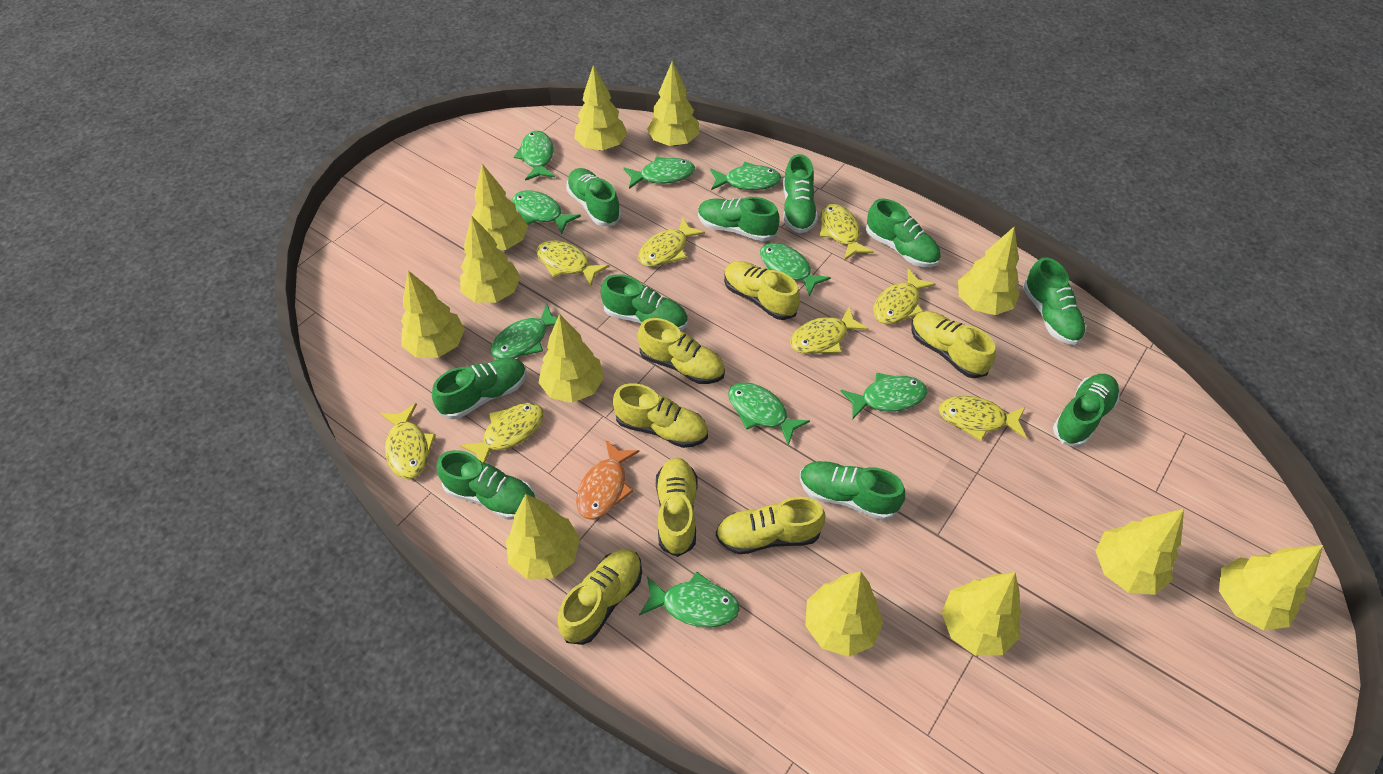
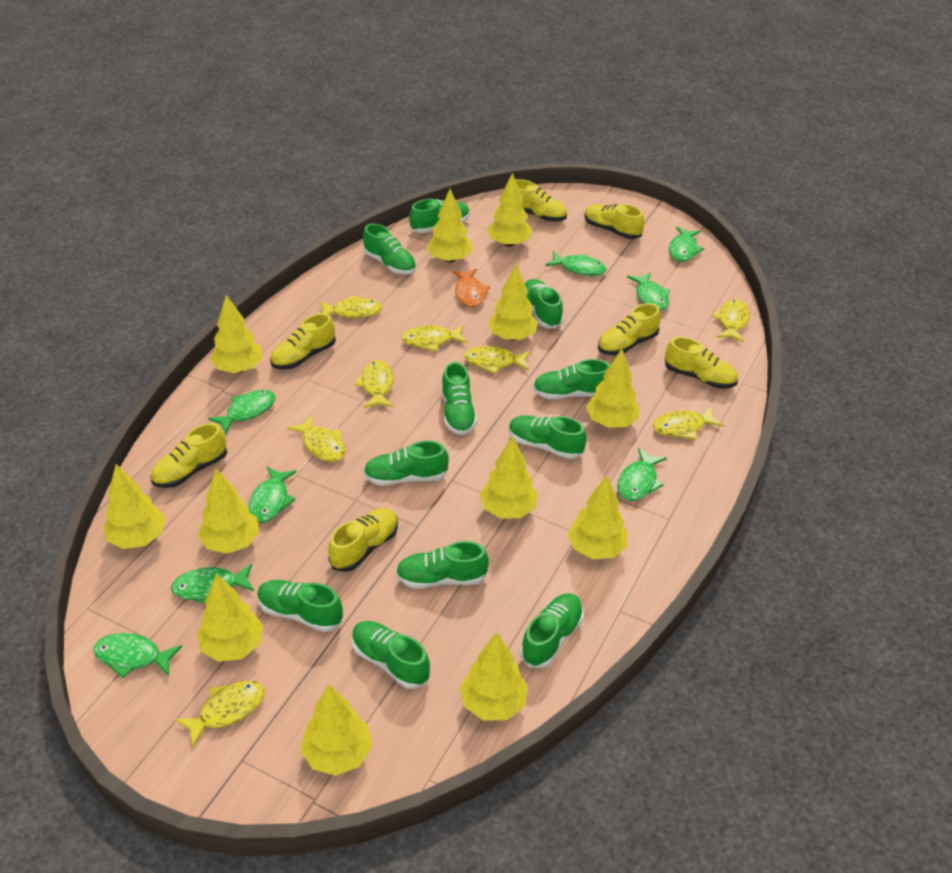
green fish: [491,304,557,359] [512,190,581,235] [514,131,555,181] [624,156,695,189] [639,572,740,627] [710,162,781,190] [728,382,810,446] [760,243,831,296] [840,373,927,420] = 9 -> [93,633,182,678] [171,564,254,603] [208,389,275,434] [248,466,297,523] [545,251,607,276] [618,448,667,501] [627,272,670,311] [669,227,704,262] = 8
green shoe: [432,358,527,419] [436,450,536,520] [566,168,621,226] [601,274,688,331] [698,197,780,241] [783,154,818,233] [800,461,905,520] [866,198,941,267] [1023,257,1086,345] [1053,374,1120,447] = 10 -> [257,580,343,632] [352,621,431,689] [363,224,416,274] [363,441,449,486] [396,541,489,588] [409,199,470,233] [441,362,477,435] [509,415,587,459] [520,593,584,668] [525,279,563,329] [533,359,610,399] = 11

